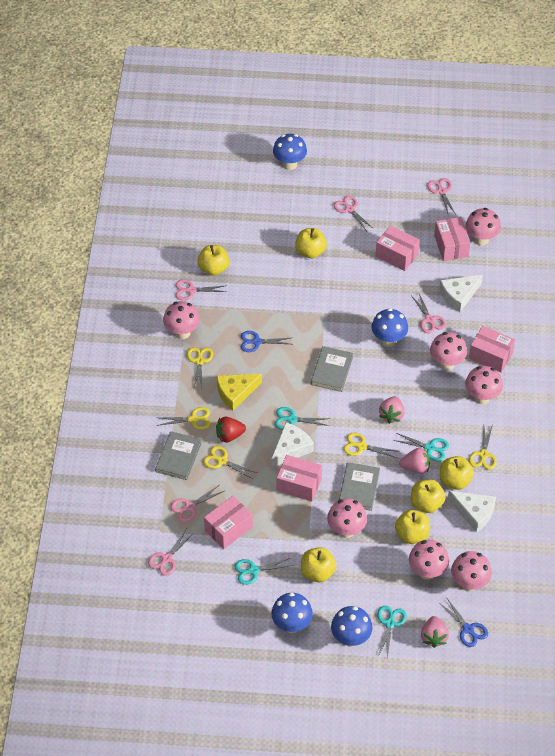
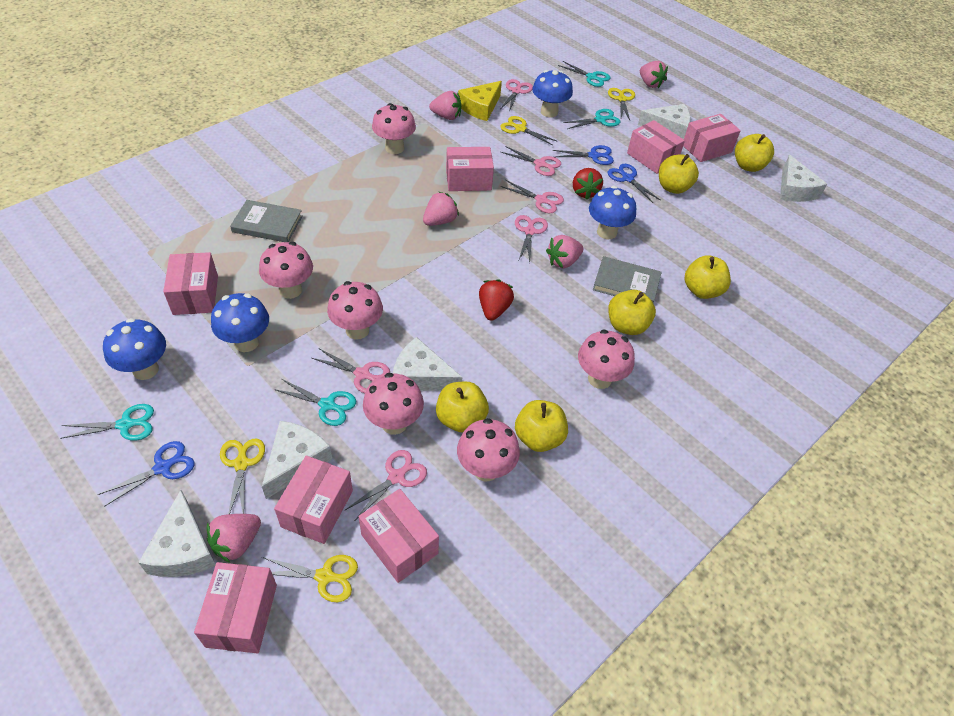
blue scissors: [241,331,290,352] [439,597,488,647] = 2 -> [98,441,195,507] [552,145,614,165] [608,164,661,203] = 3
grey book: [155,431,202,480] [311,346,353,392] [339,462,380,511] = 3 -> [230,200,303,242] [593,256,662,303] = 2
pink box: [204,496,253,549] [277,455,322,501] [376,225,420,271] [434,217,471,261] [469,326,515,373] = 5 -> [163,252,218,315] [194,562,277,653] [274,456,353,544] [358,489,439,583] [446,147,494,191] [627,120,685,174] [683,114,741,162] = 7
pink mushroom: [163,301,200,339] [327,498,367,538] [409,540,449,580] [430,332,467,371] [451,551,492,591] [465,366,503,404] [466,208,501,246] = 7 -> [259,242,313,299] [327,281,383,340] [363,373,424,435] [372,103,416,154] [457,418,520,481] [578,330,635,389] = 6
pink strawberry: [379,396,404,424] [399,448,430,474] [421,616,449,648] = 3 -> [207,514,261,563] [423,191,459,226] [429,91,462,120] [546,235,583,268] [640,61,668,88] = 5
red strawberry: [216,417,246,443] = 1 -> [479,279,514,321] [573,168,603,200] = 2
white cheese: [271,422,314,468] [439,275,483,312] [448,491,496,533] = 3 -> [138,490,216,577] [262,421,332,499] [393,337,462,391] [638,104,691,139] [780,155,827,202] = 5
yellow scissors: [157,407,211,430] [187,347,213,390] [203,446,257,479] [343,433,397,458] [469,426,497,470] = 5 -> [220,438,265,514] [262,555,358,602] [500,116,558,145] [608,88,635,120] = 4

